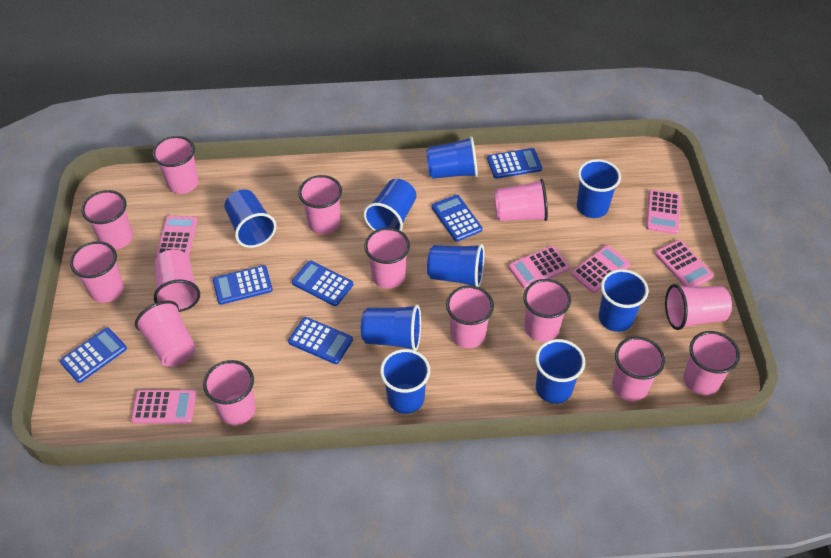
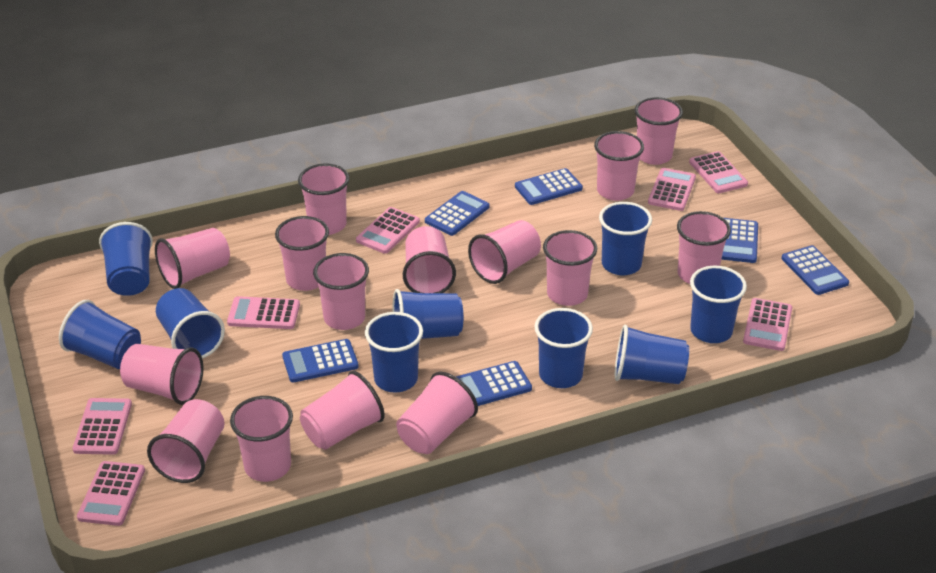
pink calculator: [131,390,196,424] [156,216,198,256] [508,246,570,289] [571,245,630,293] [646,190,681,234] [655,240,714,287] = 6 -> [73,398,132,455] [77,461,145,526] [227,296,300,329] [356,207,420,254] [648,168,696,211] [689,151,748,193] [743,298,792,351] = 7
pink cup: [70,241,124,303] [82,190,133,250] [135,301,196,367] [152,136,199,194] [154,250,200,312] [203,360,256,425] [298,175,342,234] [364,228,410,289] [446,285,494,348] [494,179,548,221] [523,279,571,342] [612,337,665,401] [665,284,732,330] [683,331,740,395] = 14 -> [120,344,203,405] [147,399,225,483] [155,228,230,289] [230,396,293,482] [275,216,329,291] [298,164,349,235] [300,371,385,450] [313,253,369,330] [396,371,478,454] [403,226,456,293] [468,220,541,284] [543,230,597,306] [594,131,644,201] [635,97,683,165] [677,211,731,284] = 15

